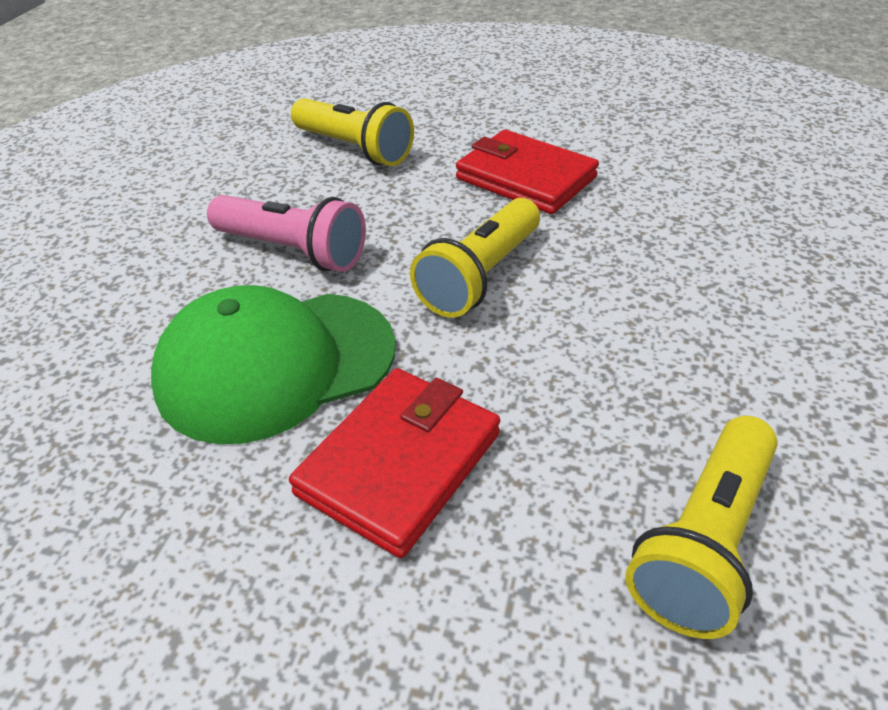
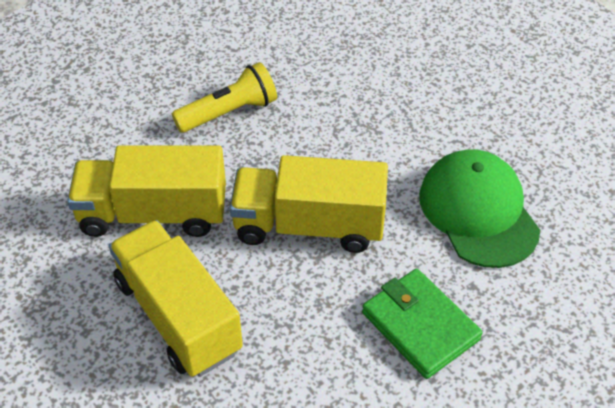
green wallet: none = 0 -> [362,269,483,379] = 1
pink flashlight: [207,195,366,272] = 1 -> none = 0
red wallet: [289,368,500,558] [456,130,599,214] = 2 -> none = 0
yellow flashlight: [291,98,414,166] [410,198,540,318] [625,416,778,639] = 3 -> [172,62,277,133] = 1
yellow truck: none = 0 -> [67,145,226,237] [109,220,243,377] [230,155,388,253] = 3

